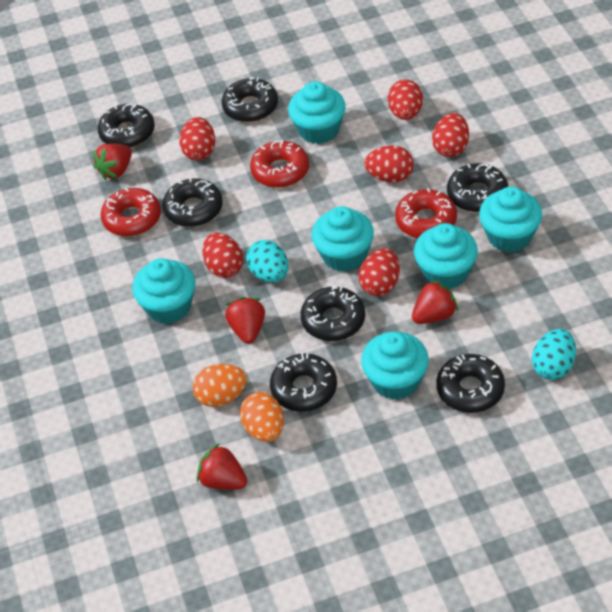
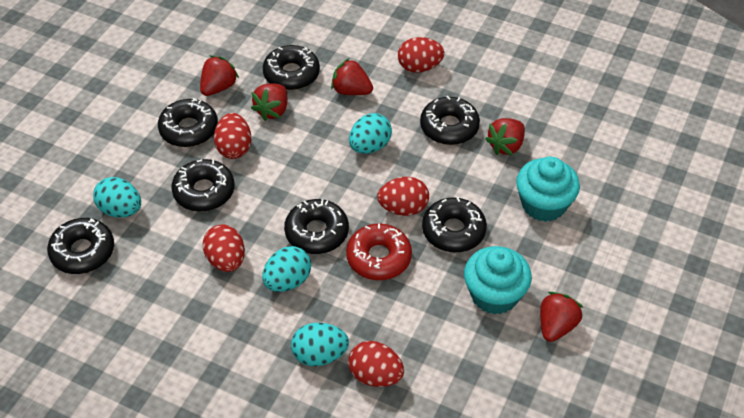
orange egg: [193,364,247,407] [240,392,284,442] = 2 -> none = 0
red donut: [101,188,161,236] [250,140,309,188] [395,188,457,238] = 3 -> [346,223,412,280] = 1
red egg: [179,117,215,161] [202,232,243,278] [358,248,400,296] [364,145,414,183] [388,79,423,120] [432,113,469,157] = 6 -> [203,225,245,272] [214,113,251,159] [348,341,404,387] [377,177,429,216] [398,37,444,73] = 5
red strawberry: [93,143,132,180] [197,443,247,490] [225,297,265,344] [412,279,458,324] = 4 -> [200,56,239,96] [251,83,288,121] [331,58,373,95] [485,118,525,156] [540,292,584,342] = 5
turquoise cupcake: [132,258,195,324] [288,81,345,144] [311,206,374,272] [361,332,429,400] [414,223,478,289] [479,187,542,252] = 6 -> [464,246,532,315] [516,157,580,222] = 2
turquoise egg: [246,240,289,283] [532,329,576,380] = 2 -> [93,177,141,218] [262,246,311,292] [291,323,349,366] [349,113,392,154] = 4

